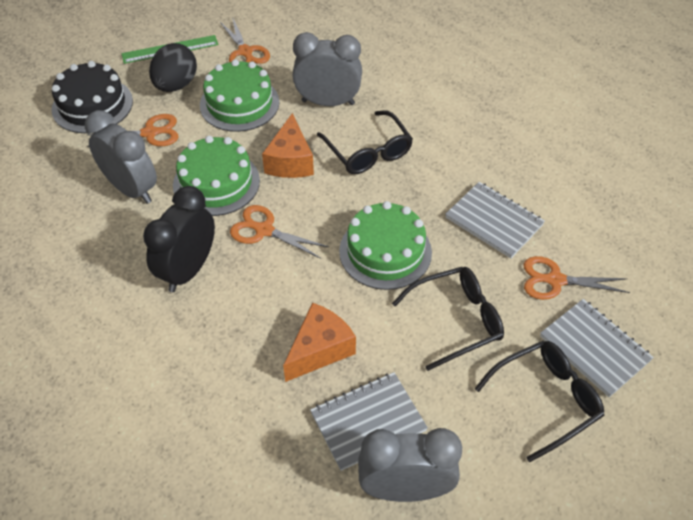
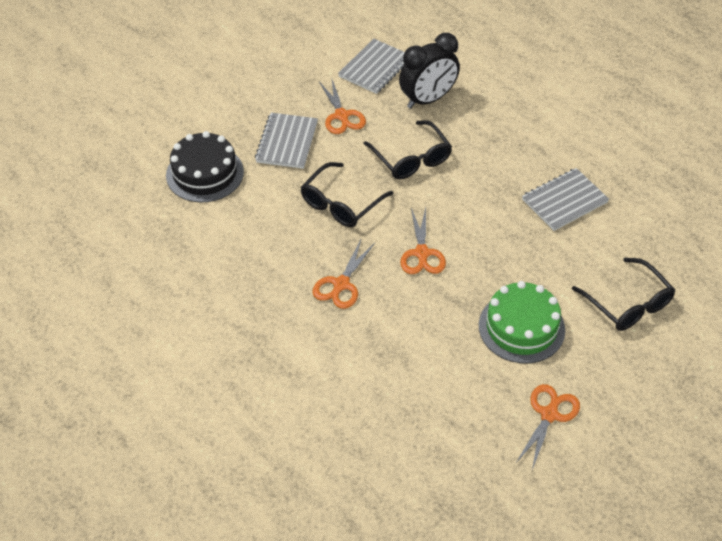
black egg: [149,43,197,92] = 1 -> none = 0
green cake: [173,136,260,216] [200,59,280,132] [339,201,432,290] = 3 -> [479,281,565,364] = 1
green ruler: [121,35,218,64] = 1 -> none = 0
grey clock: [85,110,157,204] [292,32,362,106] [358,428,462,502] = 3 -> none = 0
orange cheese: [262,113,314,178] [283,303,356,382] = 2 -> none = 0

